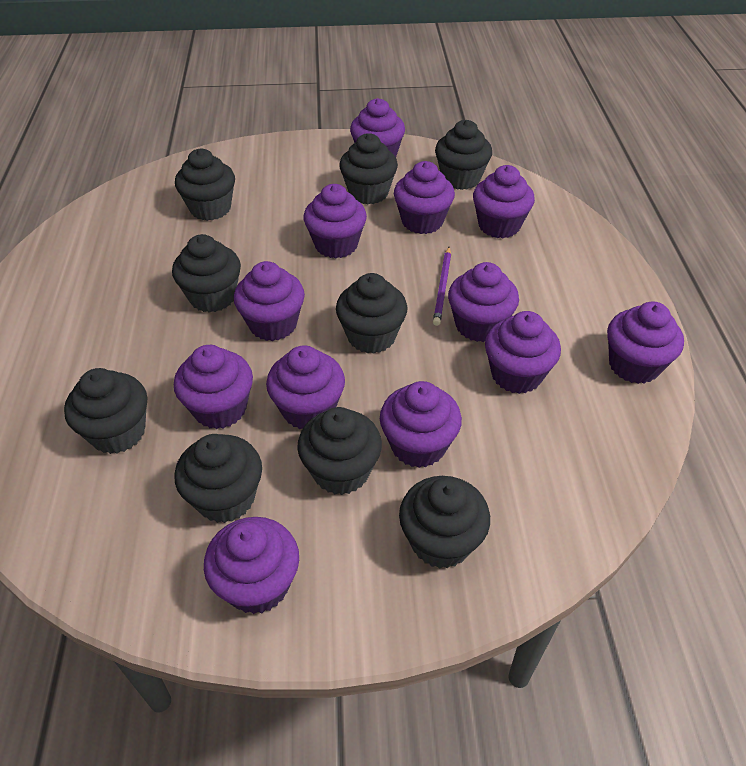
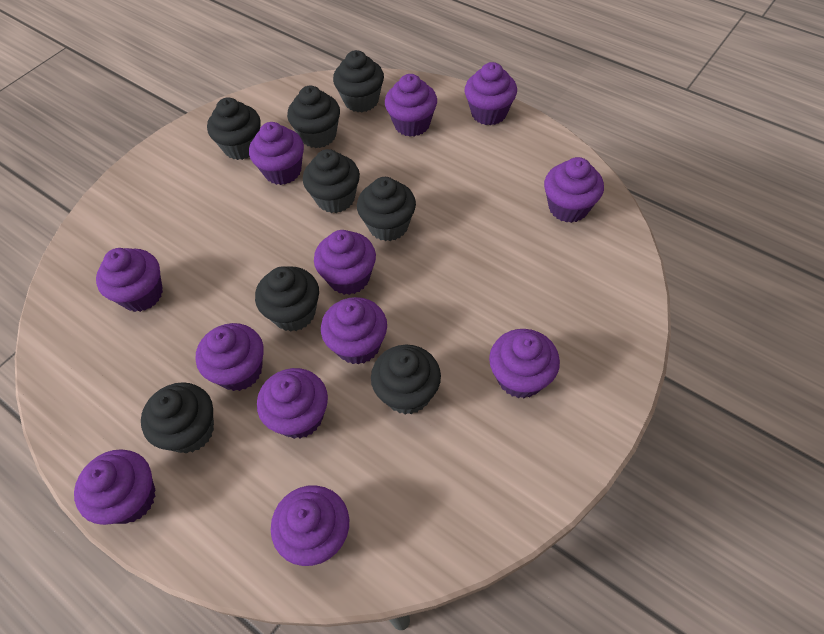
black cupcake: [64,368,147,454] [172,234,241,313] [174,434,262,523] [175,149,235,221] [297,407,382,495] [336,273,407,354] [339,133,398,204] [399,476,490,569] [435,120,492,190] = 9 -> [141,382,214,453] [207,97,261,160] [255,266,319,332] [287,86,340,148] [303,149,360,213] [333,50,384,112] [357,177,416,241] [371,345,441,414] = 8
purple pencil: [433,247,451,326] = 1 -> none = 0

